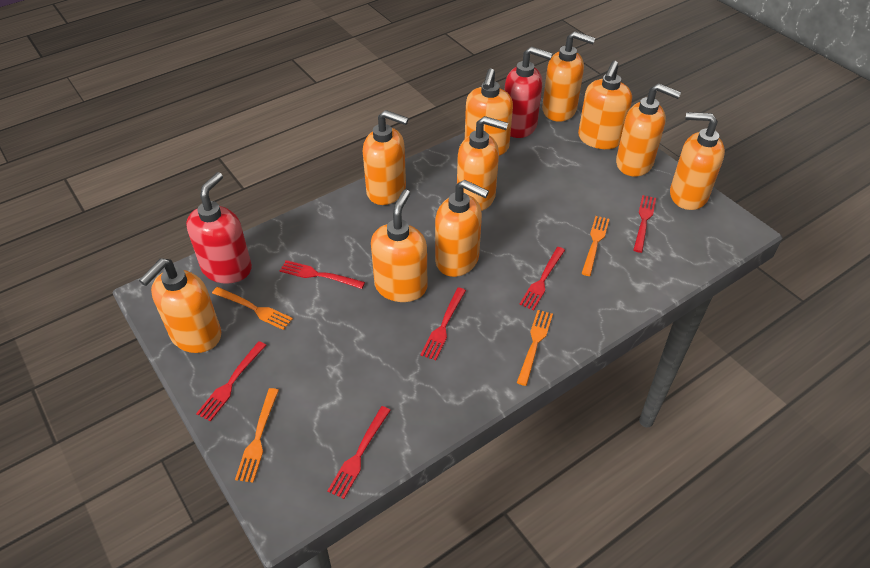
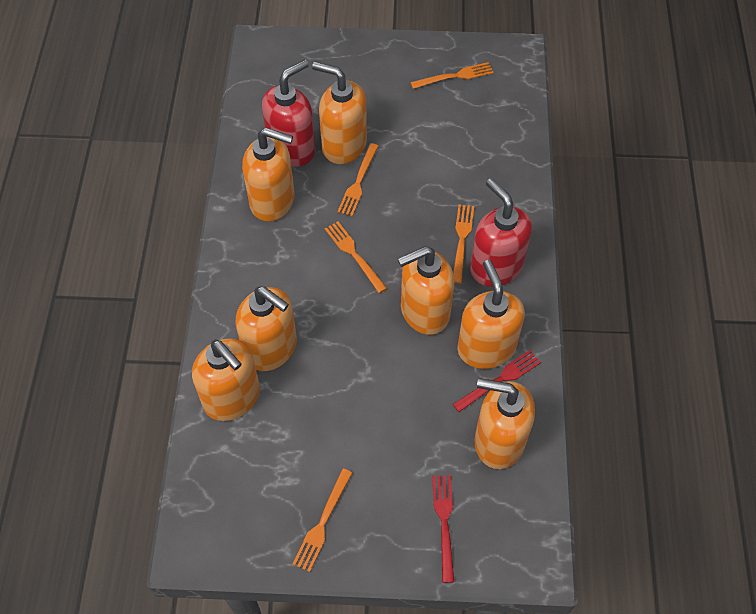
orange fork: [212,287,293,330] [235,388,279,482] [517,310,553,386] [581,216,609,276] = 4 -> [293,468,352,572] [325,221,387,293] [338,143,378,216] [410,62,494,89] [453,204,474,284] = 5
orange soap dispenser: [139,258,221,353] [363,110,409,205] [371,189,427,302] [435,180,489,277] [457,116,508,211] [465,68,513,155] [542,31,595,122] [578,61,632,149] [616,83,681,176] [670,112,725,210] = 10 -> [192,338,260,421] [236,286,297,371] [242,128,295,222] [312,62,367,164] [398,246,454,335] [457,260,525,369] [475,378,535,469] = 7
red fork: [196,341,266,421] [280,260,365,289] [327,406,391,499] [421,288,466,360] [519,247,565,310] [634,195,656,253] = 6 -> [432,475,454,583] [453,350,541,412] = 2

